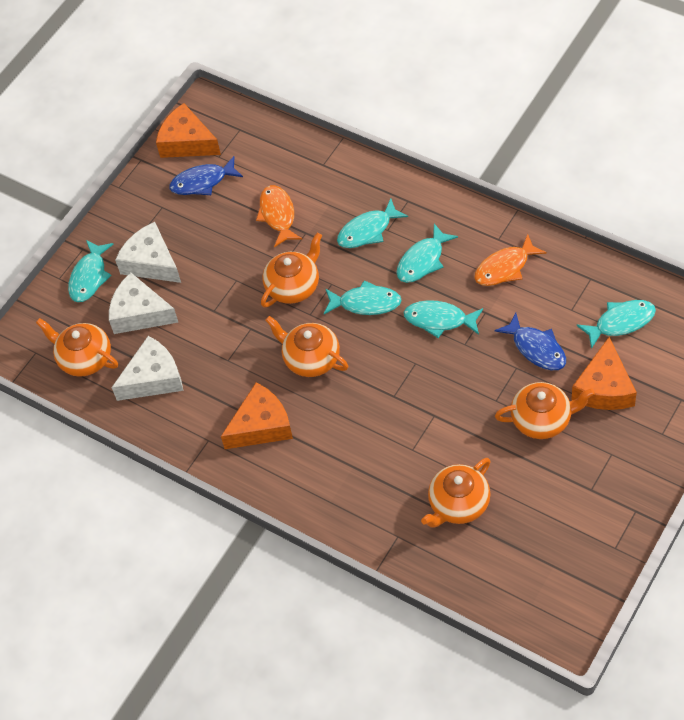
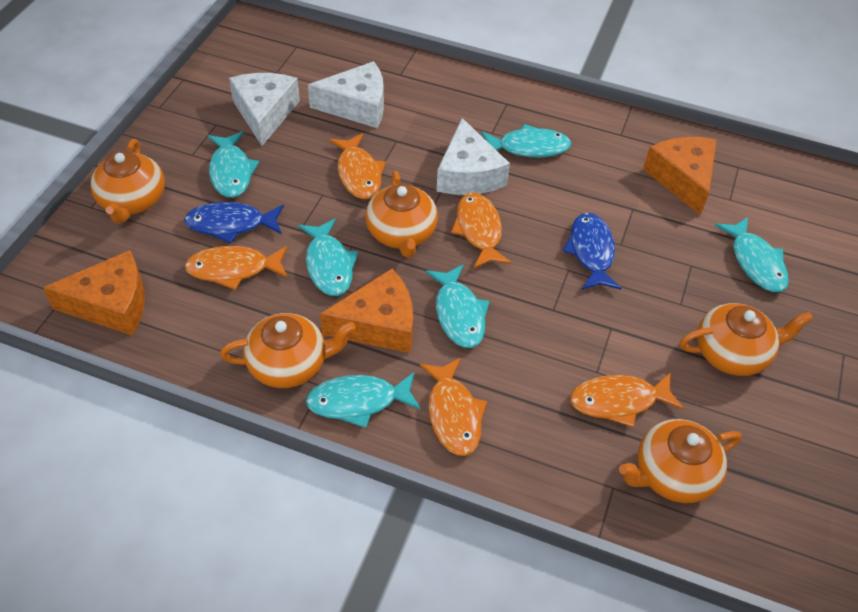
orange fish: [256,185,303,247] [474,234,547,286] = 2 -> [185,246,288,290] [329,133,386,199] [420,358,487,456] [451,193,512,269] [570,372,684,427] = 5

